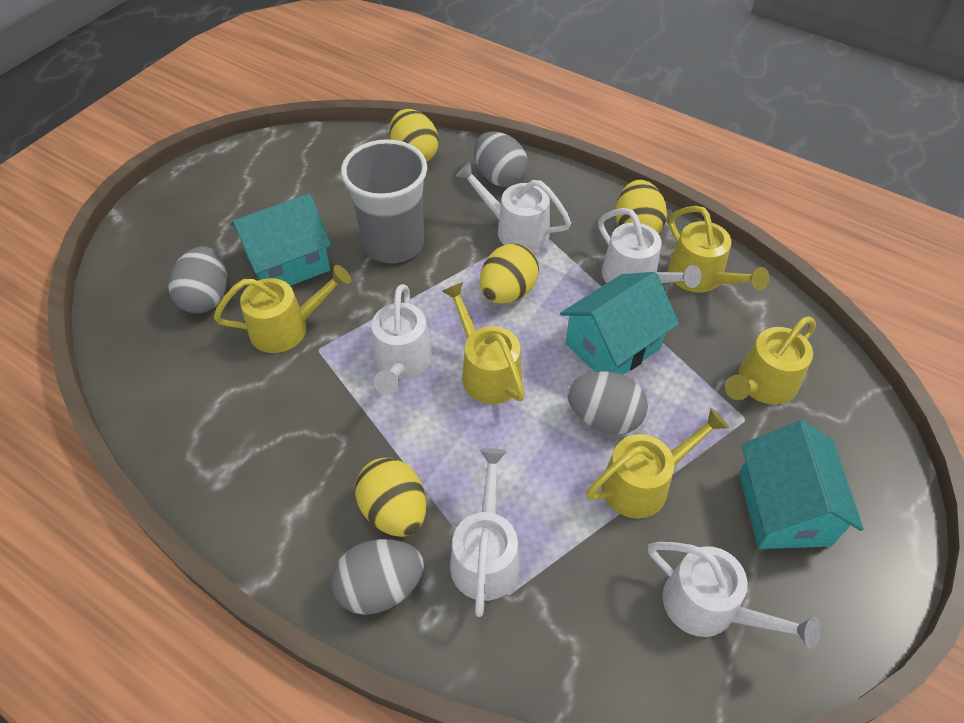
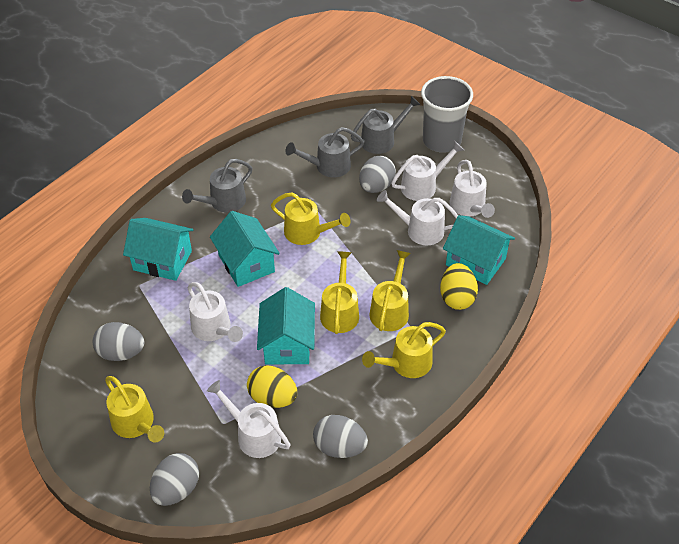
grey watering can: none = 0 -> [182,159,252,213] [285,127,364,177] [351,96,421,154] = 3
turquoise house: [230,194,331,286] [560,272,679,375] [739,420,864,549] = 3 -> [123,218,193,281] [210,211,280,287] [257,287,315,364] [443,215,515,285] = 4
yellow egg: [355,458,426,537] [390,109,439,162] [480,243,539,304] [616,180,667,234] = 4 -> [247,365,297,408] [440,263,478,310] = 2

